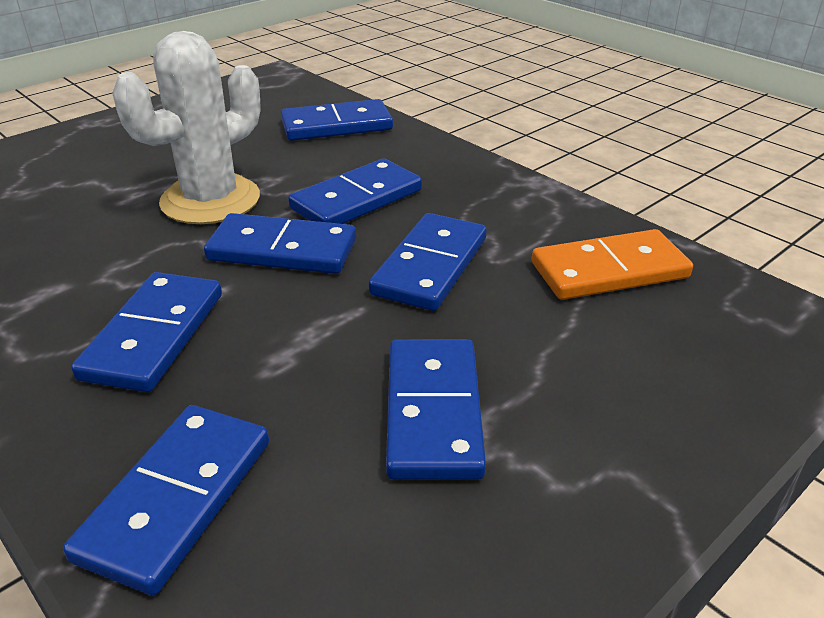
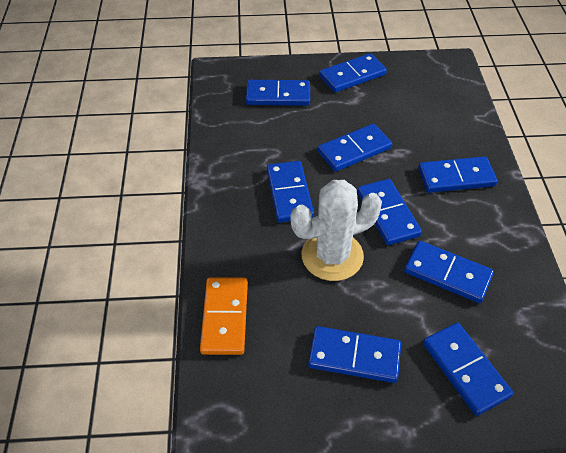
blue domino: [63,405,269,595] [71,272,222,392] [204,213,356,274] [281,99,393,141] [288,158,422,224] [369,213,487,311] [386,339,486,480] = 7 -> [246,80,310,106] [267,161,314,223] [308,326,401,383] [318,124,392,172] [319,53,387,92] [357,179,422,245] [404,241,494,303] [418,156,498,193] [423,323,513,416] = 9

